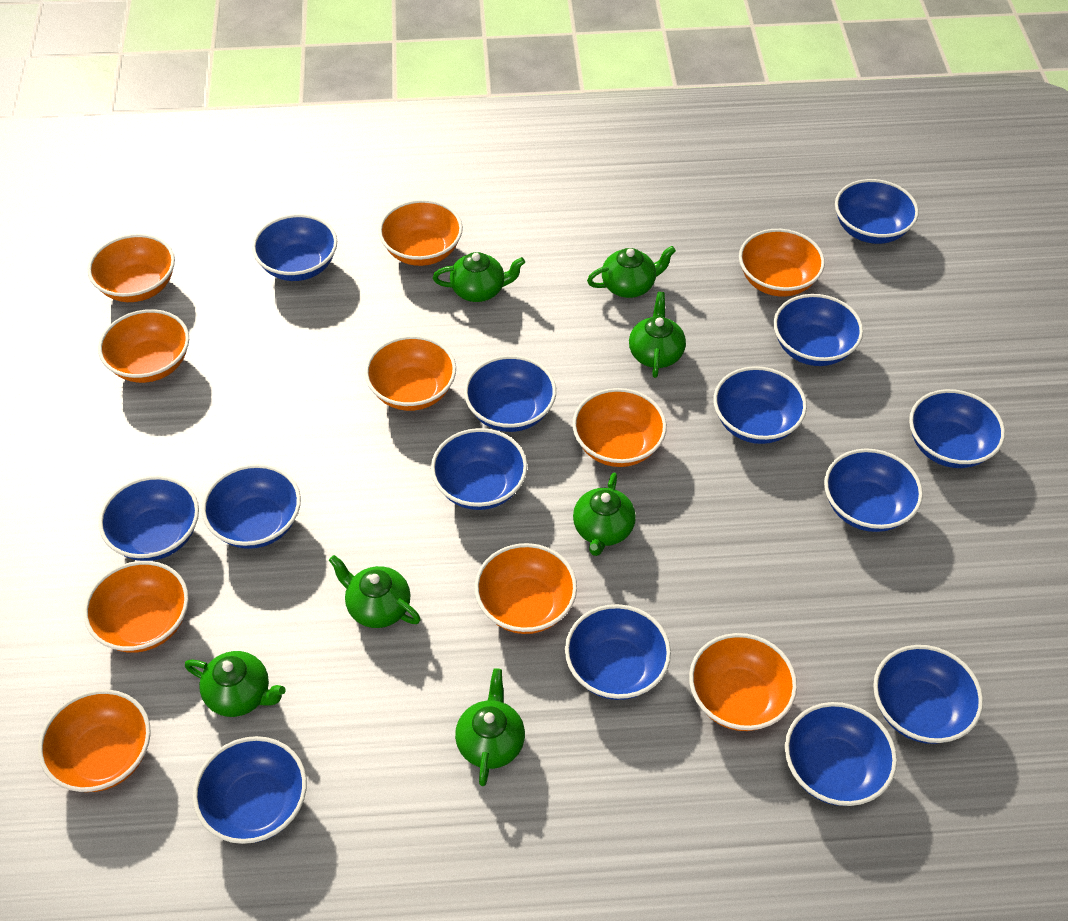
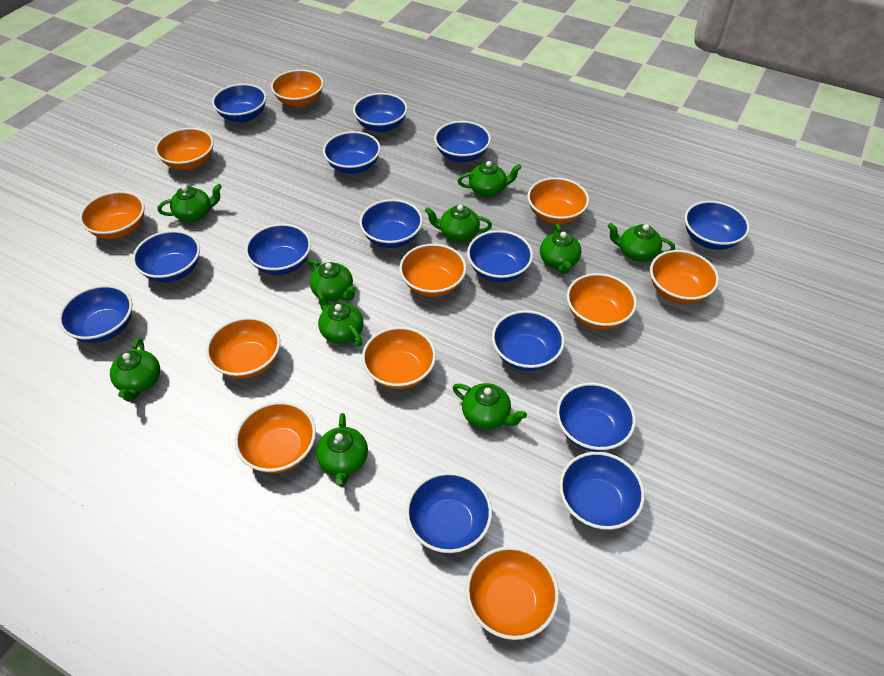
green teapot: [185,651,285,717] [329,555,421,628] [433,252,525,302] [455,668,525,786] [573,473,636,556] [587,246,676,298] [629,292,686,378] = 7 -> [110,338,160,402] [158,184,222,222] [308,259,356,301] [316,288,364,346] [316,413,368,486] [425,205,492,242] [452,383,527,429] [458,161,522,197] [540,224,581,274] [608,223,675,262] = 10
orange bowl: [38,689,151,792] [84,561,189,653] [88,234,175,302] [98,309,189,383] [365,336,456,411] [378,200,463,266] [475,543,577,634] [572,388,667,467] [689,633,797,731] [739,229,825,297] = 10 -> [79,191,145,239] [155,128,214,170] [206,317,280,379] [235,401,316,473] [271,70,324,107] [362,327,436,389] [399,244,466,297] [466,546,559,640] [527,177,589,224] [567,273,637,330] [650,250,719,304] = 11

